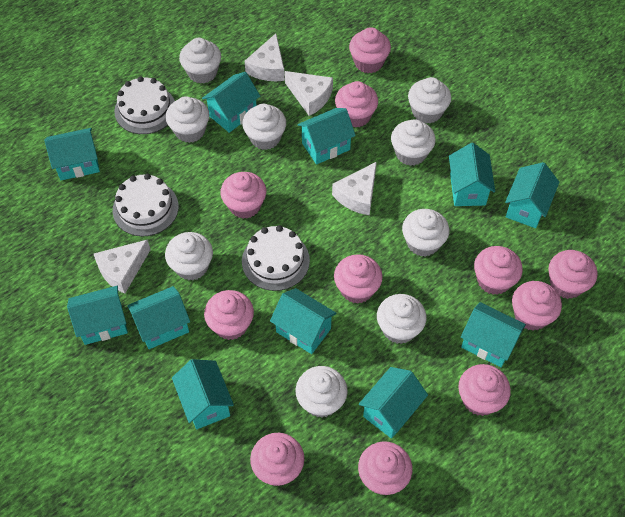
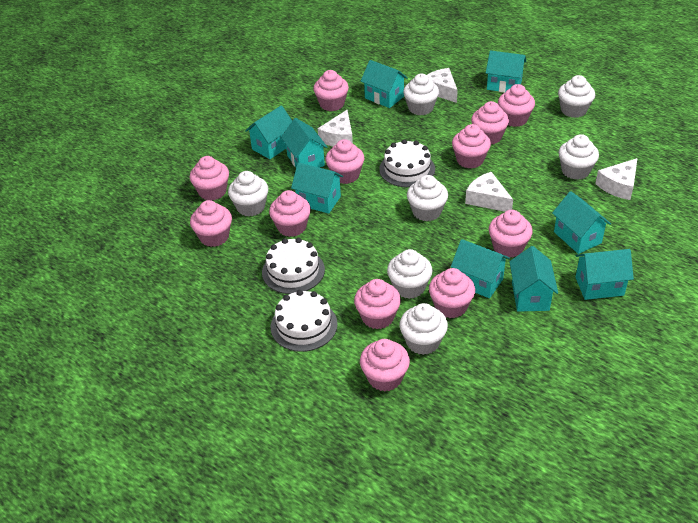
pink cupcake: [204,290,254,340] [220,172,266,219] [250,433,304,486] [334,254,383,304] [335,81,378,128] [349,27,391,73] [358,441,412,495] [458,364,511,416] [474,246,523,295] [512,281,562,330] [548,250,597,299] = 11 -> [190,156,229,201] [190,200,232,247] [269,190,311,237] [313,70,349,111] [325,139,364,184] [354,279,401,329] [360,339,410,391] [429,268,475,318] [452,124,491,169] [471,101,509,145] [489,210,533,258] [498,84,535,127] = 12
turquoise house: [44,128,100,180] [67,286,128,345] [127,286,190,349] [172,359,234,429] [202,72,260,133] [270,288,337,354] [297,108,356,165] [359,367,428,439] [449,143,495,206] [461,302,526,367] [505,162,559,228] = 11 -> [245,105,292,159] [281,118,328,168] [291,163,343,214] [361,60,408,108] [451,239,510,298] [486,50,526,93] [509,246,558,312] [552,191,611,254] [575,249,634,300] = 9
white cupcake: [165,232,213,281] [166,96,209,143] [179,38,221,84] [242,104,286,150] [296,366,348,418] [377,294,427,344] [391,119,436,166] [402,209,449,257] [408,77,451,124] = 9 -> [228,171,269,216] [387,249,432,299] [399,303,448,355] [403,74,439,115] [407,175,448,221] [558,75,595,118] [559,134,599,180] = 7

